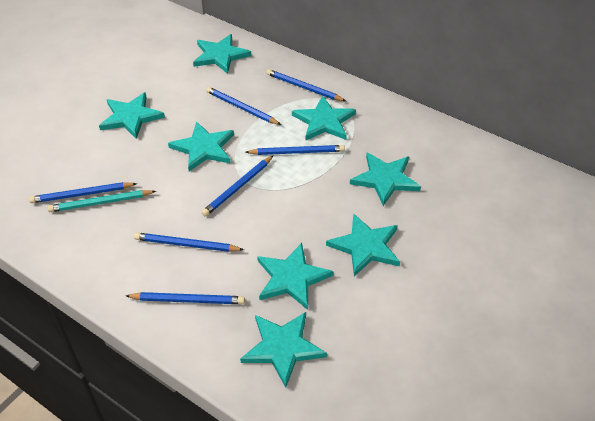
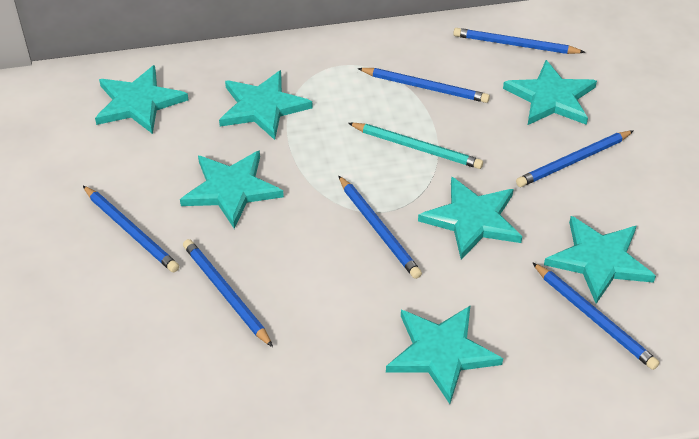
turquoise star: [99,92,165,139] [168,121,234,172] [193,34,251,74] [240,312,327,388] [257,243,334,310] [292,96,356,141] [326,213,400,276] [350,153,421,206] = 8 -> [95,65,189,134] [180,150,284,229] [219,70,313,140] [386,306,503,404] [418,176,522,260] [503,60,597,125] [544,216,656,304] = 7

